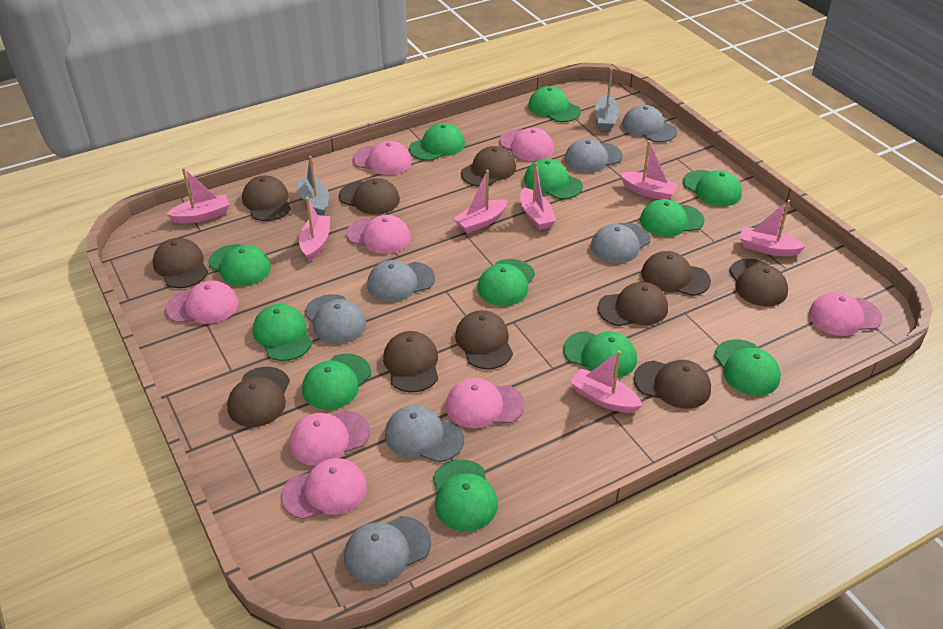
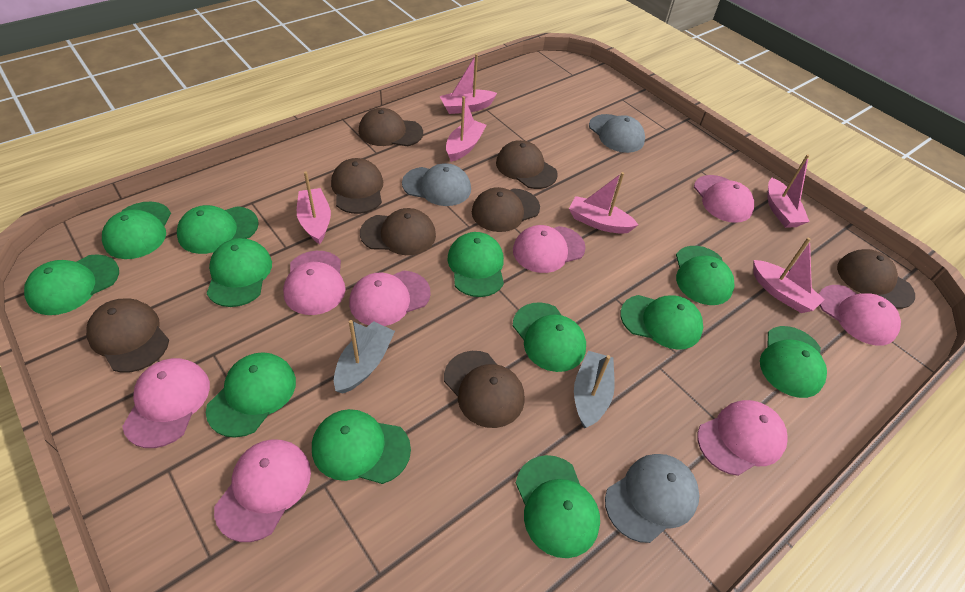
brown cap: [153,238,208,288] [227,367,290,427] [242,176,291,221] [339,178,400,215] [383,331,438,392] [455,310,513,369] [461,146,516,187] [597,282,668,326] [633,360,711,409] [641,251,711,296] [729,259,788,307] = 11 -> [86,299,169,373] [331,158,383,214] [359,108,423,146] [360,208,436,255] [444,351,525,428] [472,187,540,232] [496,140,558,189] [837,249,915,309] = 8
grey cap: [304,294,366,344] [344,516,431,585] [367,260,435,302] [385,405,464,462] [564,139,623,173] [591,223,651,263] [622,105,677,142] = 7 -> [402,163,471,206] [589,114,645,153] [605,454,699,543] = 3
pink boat: [166,168,230,224] [299,197,330,261] [453,170,508,234] [520,162,556,230] [570,351,643,413] [620,141,679,199] [740,200,806,256] = 7 -> [297,172,331,244] [439,54,497,114] [446,96,486,162] [569,172,638,234] [754,238,825,313] [767,154,810,228] = 6

